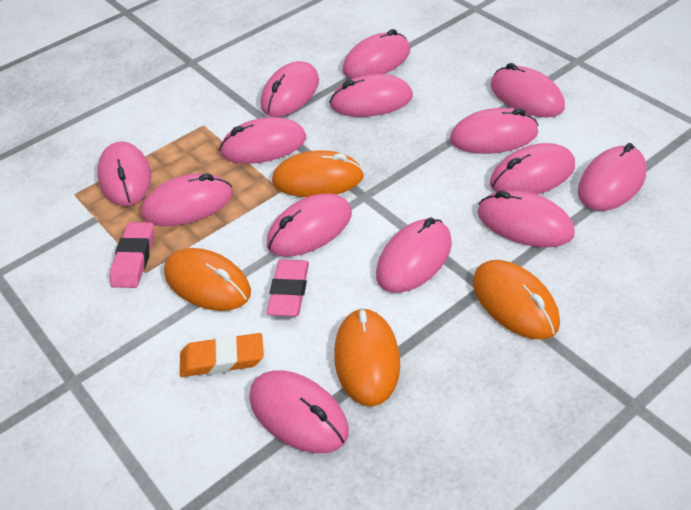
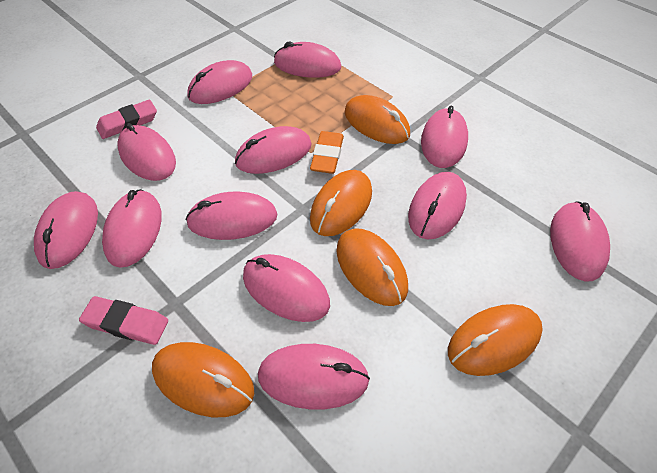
orange mouse: [164,248,251,311] [272,150,364,197] [334,308,400,406] [473,260,560,339] = 4 -> [152,342,254,417] [310,170,372,236] [336,228,408,306] [344,95,410,144] [448,304,543,376] = 5
pink mouse: [97,141,151,206] [141,173,233,226] [219,117,306,164] [249,370,349,453] [261,61,319,117] [267,194,352,257] [329,74,413,117] [343,29,410,79] [376,218,452,293] [450,108,539,154] [478,190,575,247] [490,143,575,195] [491,63,565,117] [578,143,647,211] = 14 -> [34,191,98,269] [102,189,162,268] [117,123,176,181] [186,191,277,240] [187,60,252,104] [235,126,312,174] [243,254,330,322] [258,344,370,410] [274,42,341,78] [408,172,467,239] [421,106,468,168] [550,201,610,282] = 12

